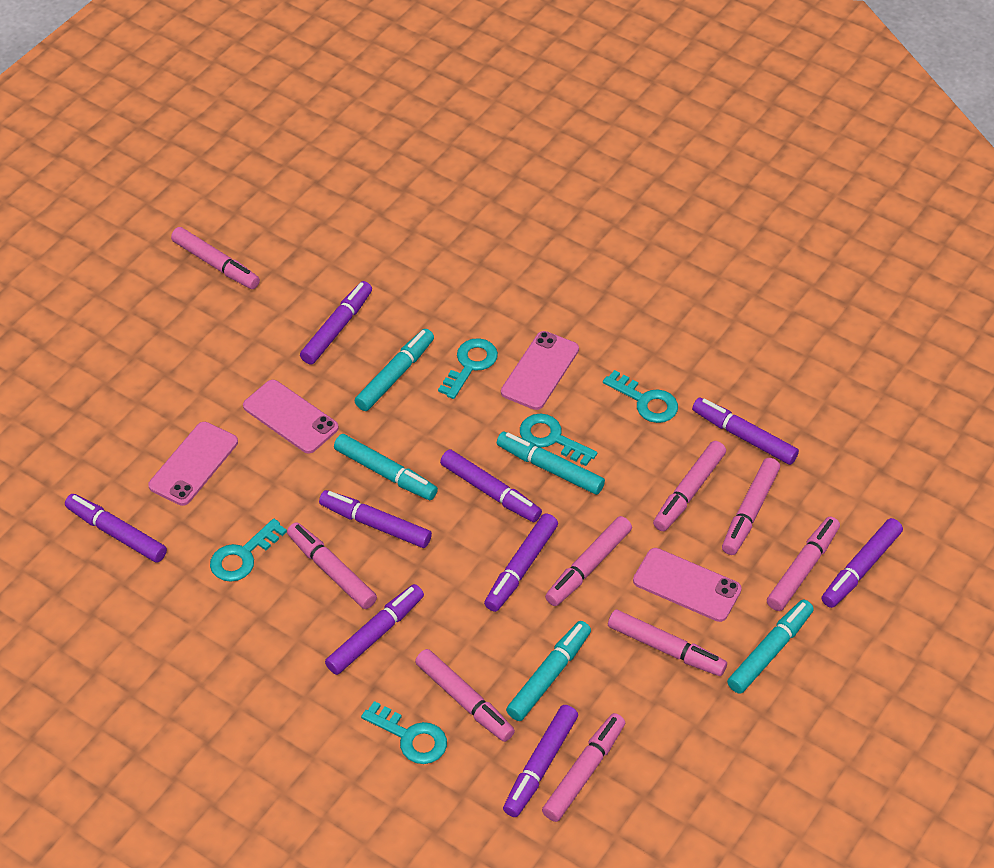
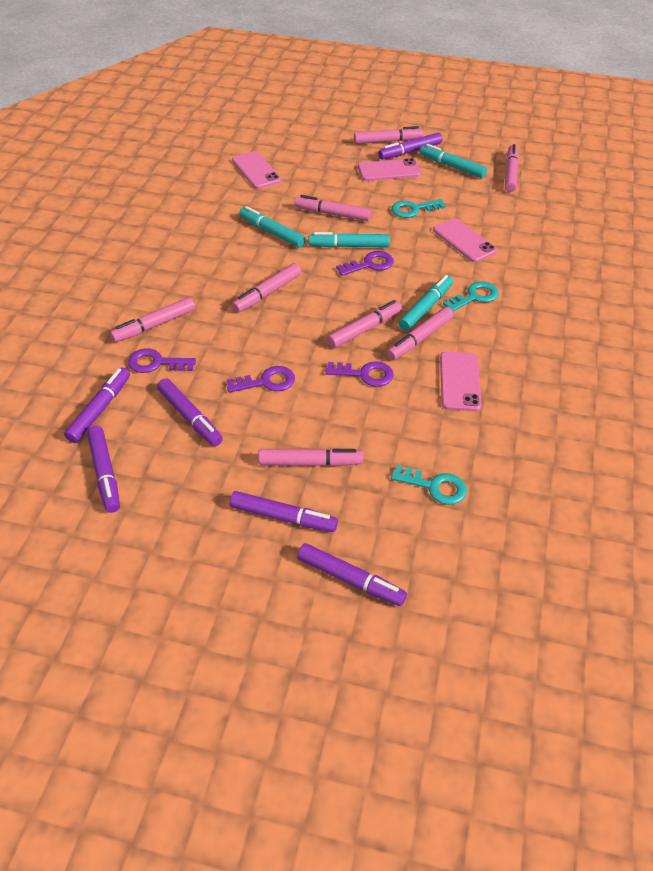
pink marker: [171,227,260,289] [287,522,377,609] [415,649,515,742] [542,713,625,822] [545,516,632,606] [608,610,727,676] [653,441,726,531] [722,458,780,555] [767,517,840,611] = 9 -> [110,297,195,342] [232,263,301,313] [258,448,363,466] [295,195,371,221] [327,300,402,348] [354,126,423,144] [386,307,454,360] [505,144,519,192] = 8
purple key: none = 0 -> [128,348,196,373] [227,366,295,393] [325,361,394,387] [336,251,394,276] = 4
purple marker: [65,494,167,563] [300,281,372,365] [319,490,432,548] [325,584,424,675] [440,449,542,522] [484,514,558,612] [503,705,578,817] [692,397,799,465] [822,518,903,608] = 9 -> [64,368,130,443] [87,426,120,513] [157,379,223,446] [230,491,338,532] [297,543,407,606] [378,133,442,160] = 6
turquoise key: [210,519,287,582] [361,701,447,764] [438,338,498,399] [520,413,597,466] [603,370,678,423] = 5 -> [391,199,446,218] [391,465,467,505] [443,281,499,311] = 3
turquoise marker: [334,434,438,500] [355,329,434,411] [497,432,605,495] [506,621,591,721] [727,599,814,694] = 5 -> [239,206,306,248] [309,232,390,248] [399,275,453,331] [420,144,487,178] = 4

